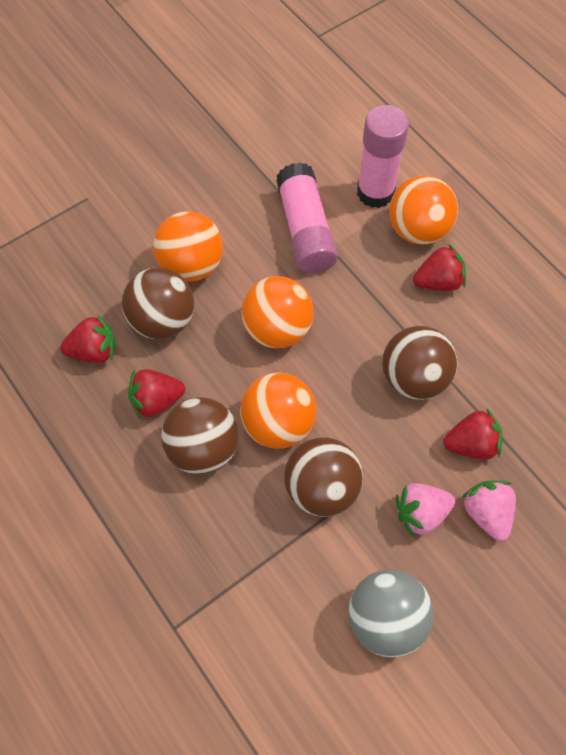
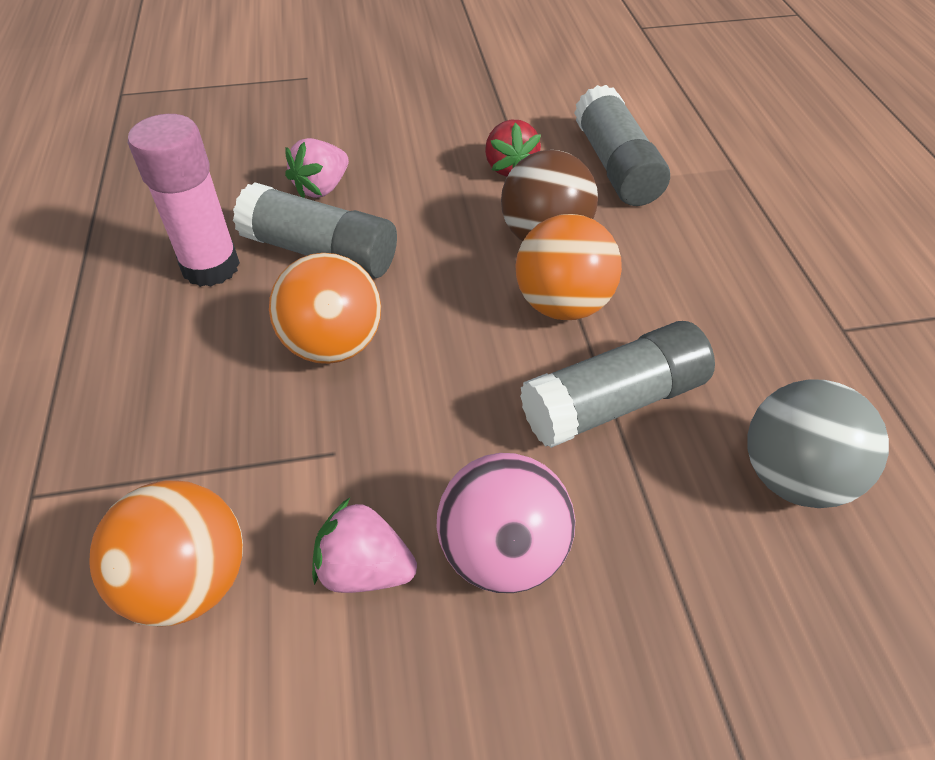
brown ball: [122,267,194,339] [161,397,239,475] [284,437,363,517] [382,326,457,400] = 4 -> [501,150,598,241] = 1
grey glue stick: none = 0 -> [233,182,397,278] [520,321,715,448] [574,85,670,206] = 3
orange ball: [153,211,223,282] [240,373,316,449] [242,276,314,348] [389,175,458,244] = 4 -> [89,480,243,627] [269,253,381,364] [515,214,622,320] = 3
pink ball: none = 0 -> [437,453,575,593] = 1
pink glue stick: [276,163,338,273] [357,105,409,208] = 2 -> [128,114,240,287] = 1
red strawberry: [60,314,116,363] [128,369,185,419] [413,244,466,291] [443,409,502,460] = 4 -> [485,120,541,177] = 1

